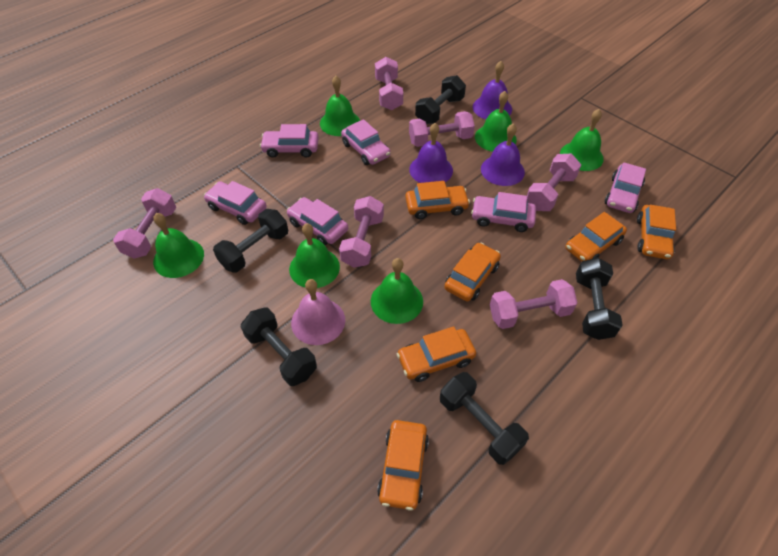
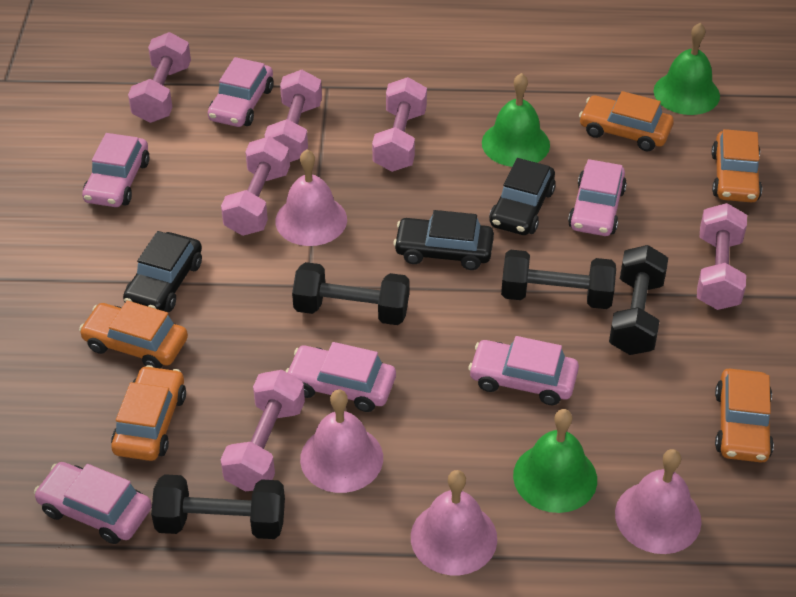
black car: none = 0 -> [123,231,202,312] [393,210,494,270] [489,158,556,235] = 3
black dumbbell: [213,209,288,273] [241,307,317,386] [415,75,466,124] [440,372,529,465] [576,258,623,340] = 5 -> [151,474,285,539] [292,262,409,325] [501,250,616,309] [609,245,668,355] = 4
green bell: [153,213,204,278] [289,223,340,288] [320,76,360,136] [371,258,423,324] [475,91,517,152] [560,109,604,171] = 6 -> [482,73,550,167] [513,409,597,513] [654,23,720,115] = 3
orange car: [377,420,429,511] [397,326,476,382] [405,181,470,219] [444,243,501,301] [565,212,627,262] [637,205,676,259] = 6 -> [79,301,188,368] [111,365,186,461] [579,91,674,151] [711,129,762,203] [715,369,774,463] = 5
pink bell: [291,279,345,345] = 1 -> [275,149,347,246] [300,389,383,493] [411,470,497,575] [615,449,702,554] = 4
purple bell: [409,123,453,183] [473,61,512,120] [481,123,525,186] = 3 -> none = 0

